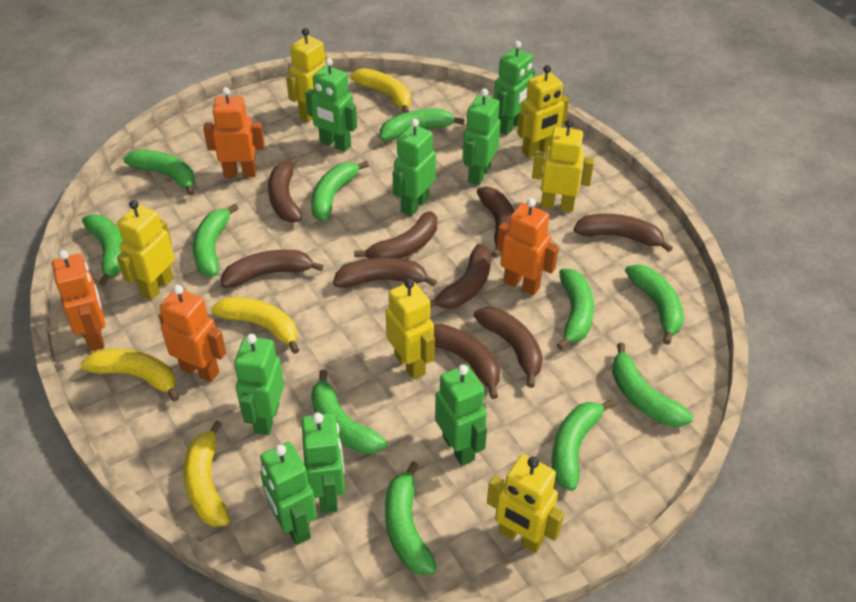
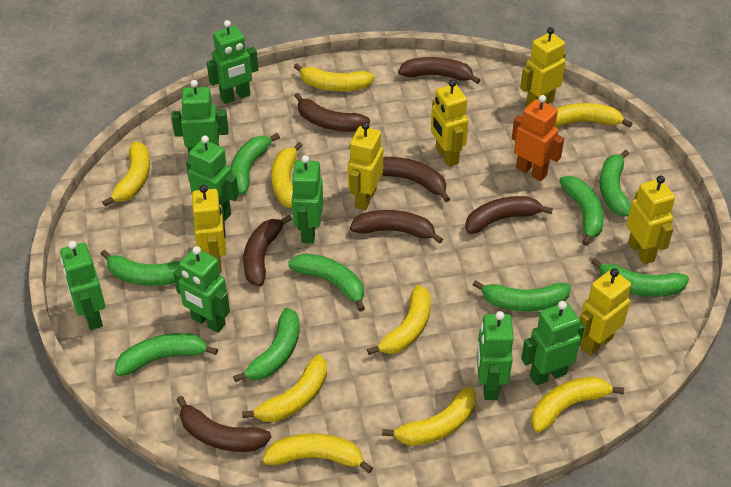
brown banana: [221,250,324,288] [268,156,302,223] [333,257,437,288] [354,211,437,259] [430,244,491,309] [434,324,500,399] [473,307,543,388] [477,186,514,258] [574,214,673,252] = 9 -> [176,396,272,452] [243,215,292,286] [295,93,370,132] [350,210,443,244] [382,157,450,202] [398,57,481,84] [465,196,553,234] = 7
green banana: [82,214,123,286] [124,150,195,196] [193,204,238,276] [311,161,369,222] [311,370,387,454] [380,108,465,141] [385,461,437,575] [552,399,615,491] [557,269,594,350] [612,343,693,427] [625,264,684,345] = 11 -> [101,250,180,286] [115,333,218,376] [230,133,280,194] [233,308,300,382] [288,253,365,312] [473,280,571,311] [559,176,604,246] [591,258,689,297] [600,150,631,216] = 9
orange robot: [52,250,105,351] [158,285,226,382] [203,87,265,178] [497,198,559,296] = 4 -> [512,95,564,181] = 1
yellow banana: [80,349,179,402] [183,421,230,527] [211,297,299,354] [351,68,411,113] = 4 -> [102,142,150,207] [242,355,327,422] [262,433,373,473] [271,142,303,208] [294,63,375,91] [367,285,431,355] [382,386,476,446] [531,377,624,433] [555,103,633,128] = 9

